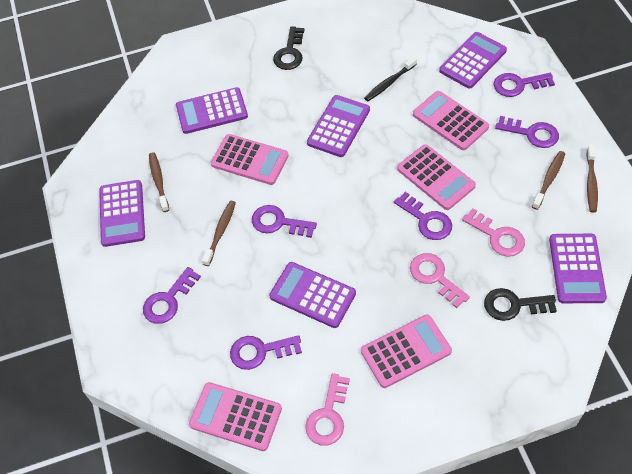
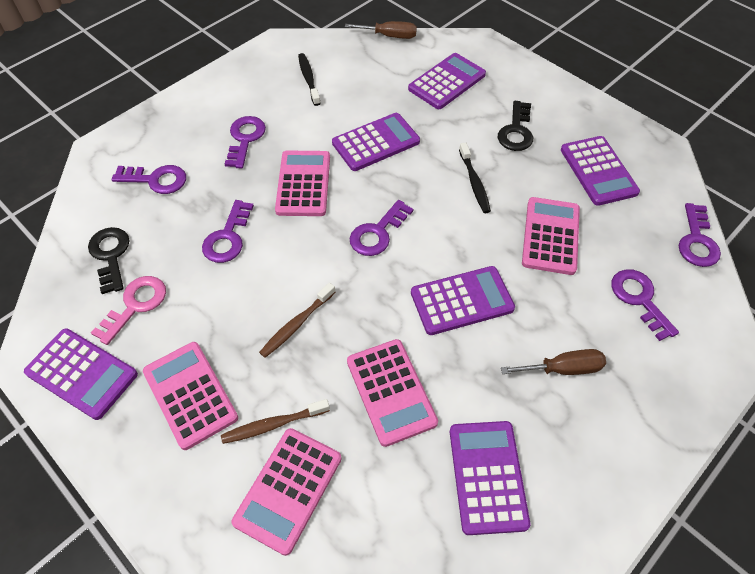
black toothbrush: [364,56,417,101] = 1 -> [298,53,321,106] [459,142,491,213] = 2
brown screwdriver: none = 0 -> [345,21,417,39] [501,349,606,375] = 2
brown toothbrush: [149,152,169,212] [202,201,236,266] [532,151,565,210] [587,145,598,213] = 4 -> [221,399,330,444] [259,283,336,358] = 2
pink key: [305,373,350,445] [410,253,470,308] [462,208,525,257] = 3 -> [91,276,166,345] = 1

